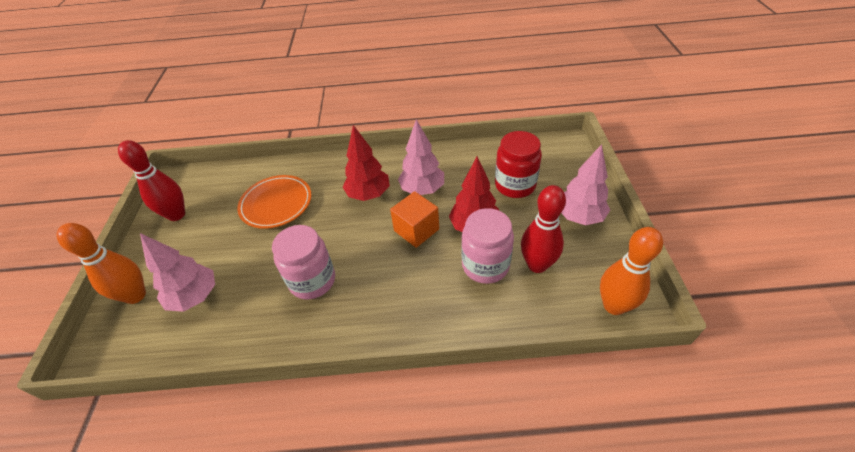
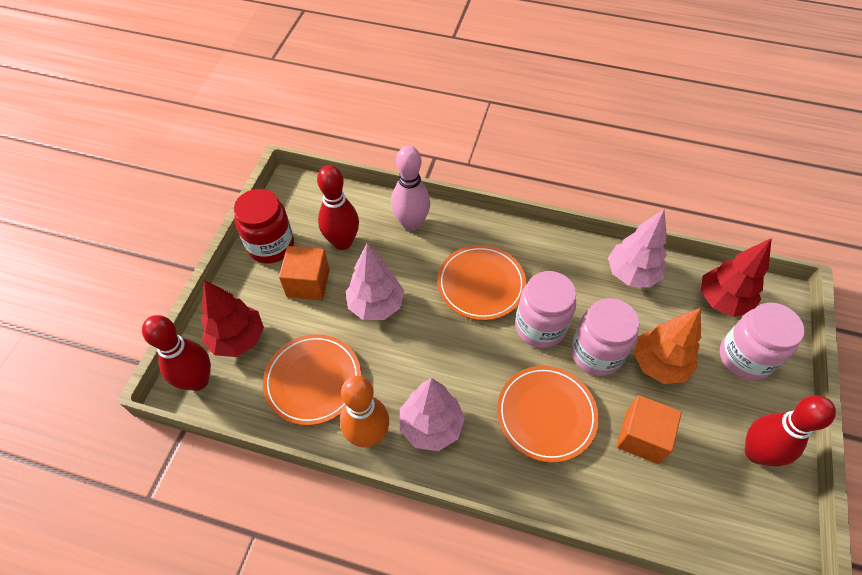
orange bowling pin: [57,223,146,304] [600,227,663,315] = 2 -> [340,376,389,448] = 1
orange cube: [390,191,439,248] = 1 -> [279,246,330,300] [617,395,682,464] = 2
orange plate: [237,175,311,229] = 1 -> [263,334,361,425] [437,245,526,320] [497,366,599,463] = 3
orange tree: none = 0 -> [634,308,701,384] = 1
pink bowling pin: none = 0 -> [391,146,430,231] = 1
pink jar: [272,225,335,299] [461,208,514,284] = 2 -> [515,271,576,348] [571,298,639,376] [720,303,805,381] = 3
red bowling pin: [118,140,185,221] [521,185,566,273] = 2 -> [142,315,211,391] [317,165,359,250] [745,395,836,466] = 3

